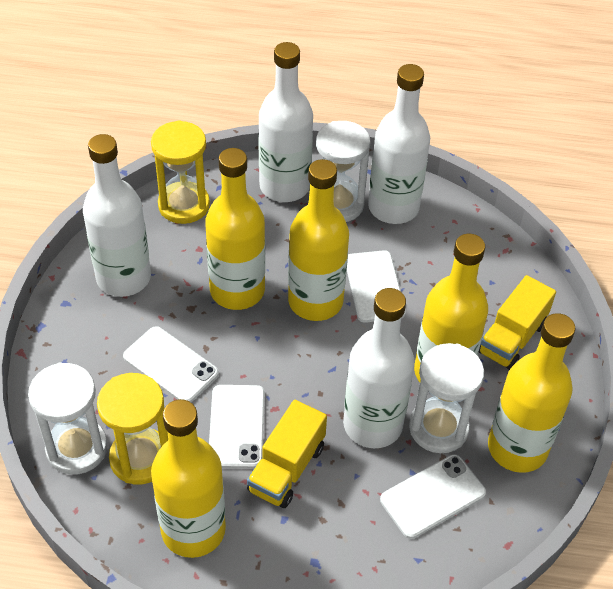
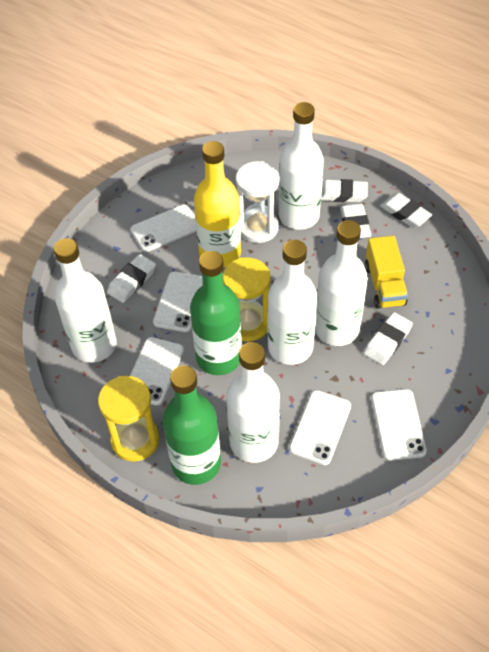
green bottle: none = 0 -> [162,365,221,485] [190,251,242,375] = 2
white bottle: [83,134,151,297] [258,42,313,202] [343,288,415,448] [368,64,430,224] = 4 -> [54,238,116,363] [226,342,280,463] [267,240,318,365] [278,102,324,230] [315,220,368,346] = 5
white eraser: none = 0 -> [107,254,156,303] [321,179,368,202] [340,203,371,238] [364,312,413,365] [380,193,432,228] = 5
white hourglass: [28,362,108,475] [316,121,370,222] [409,343,484,453] = 3 -> [236,161,280,243] = 1
white phone: [123,326,219,402] [209,385,265,469] [347,250,406,323] [380,455,486,539] = 4 -> [130,205,196,252] [130,337,184,405] [153,271,203,332] [289,390,351,465] [371,389,427,461] = 5
yellow bottle: [151,399,226,558] [205,148,265,310] [288,159,349,321] [414,234,488,382] [488,313,575,473] = 5 -> [194,141,241,267] = 1
yellow truck: [247,400,327,508] [479,275,556,370] = 2 -> [365,236,408,309] = 1

